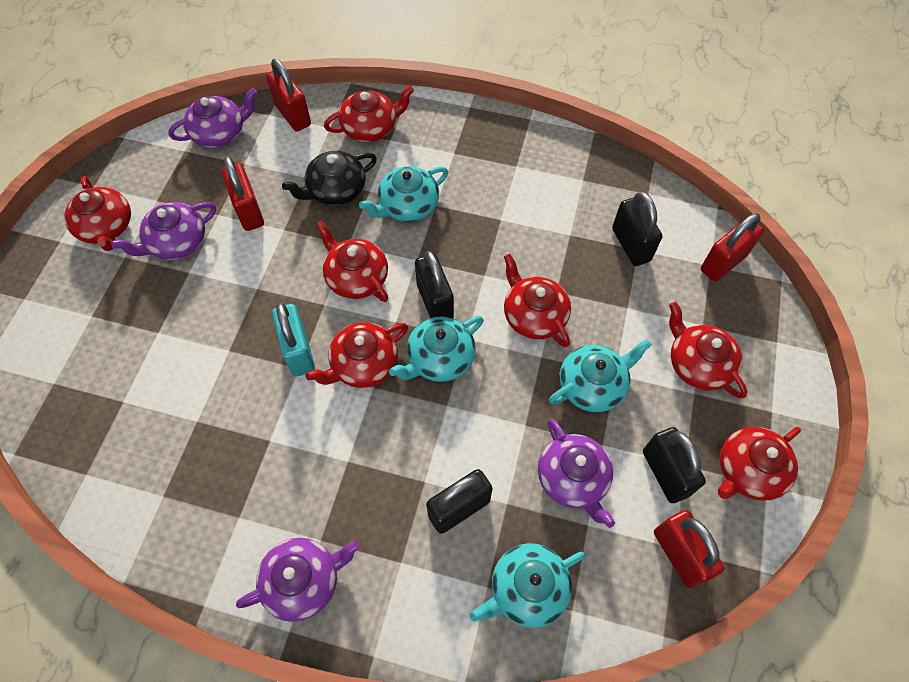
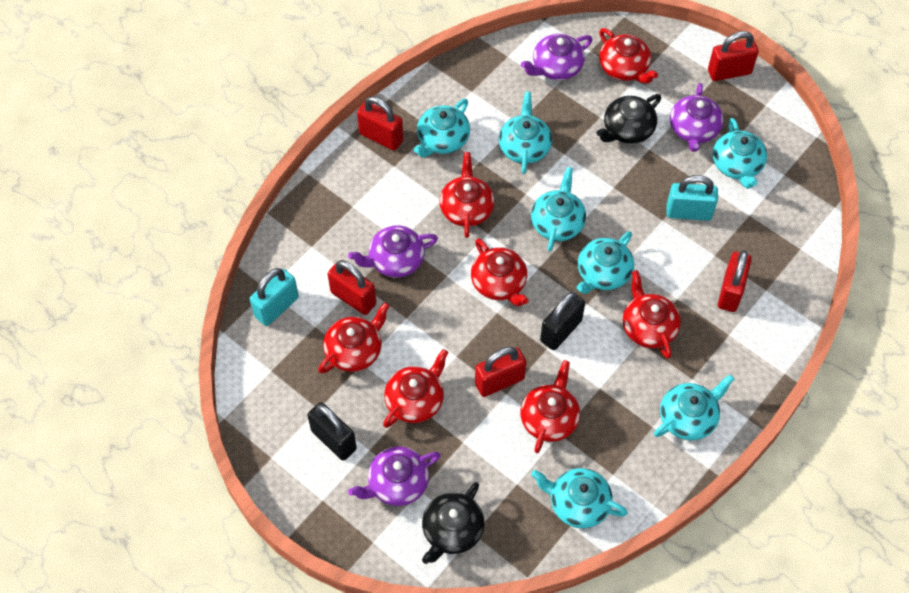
black padlock: [415,251,454,318] [426,469,493,534] [612,192,662,266] [643,427,706,503] = 4 -> [307,402,357,461] [540,292,585,350] = 2
black teapot: [282,151,377,205] = 1 -> [422,482,484,564] [597,94,661,144] = 2
red padlock: [221,156,264,231] [266,58,311,132] [654,510,725,588] [701,213,764,281] = 4 -> [328,260,376,315] [357,97,404,151] [475,347,527,397] [708,31,759,81] [718,250,752,312] = 5
turquoise padlock: [272,303,315,377] = 1 -> [250,268,299,326] [667,175,718,221] = 2
turquoise teapot: [359,166,448,222] [389,316,484,382] [470,543,585,628] [549,339,651,412] = 4 -> [414,99,470,158] [499,92,552,174] [531,167,586,251] [531,468,628,528] [577,231,634,294] [654,375,734,440] [713,118,767,189] = 7

